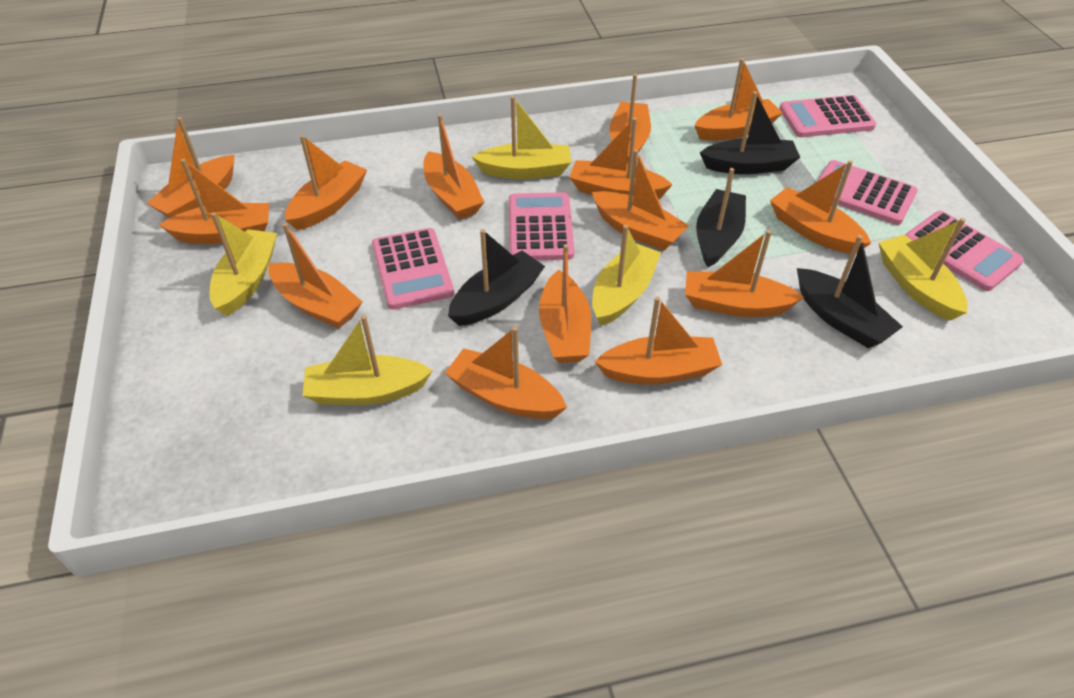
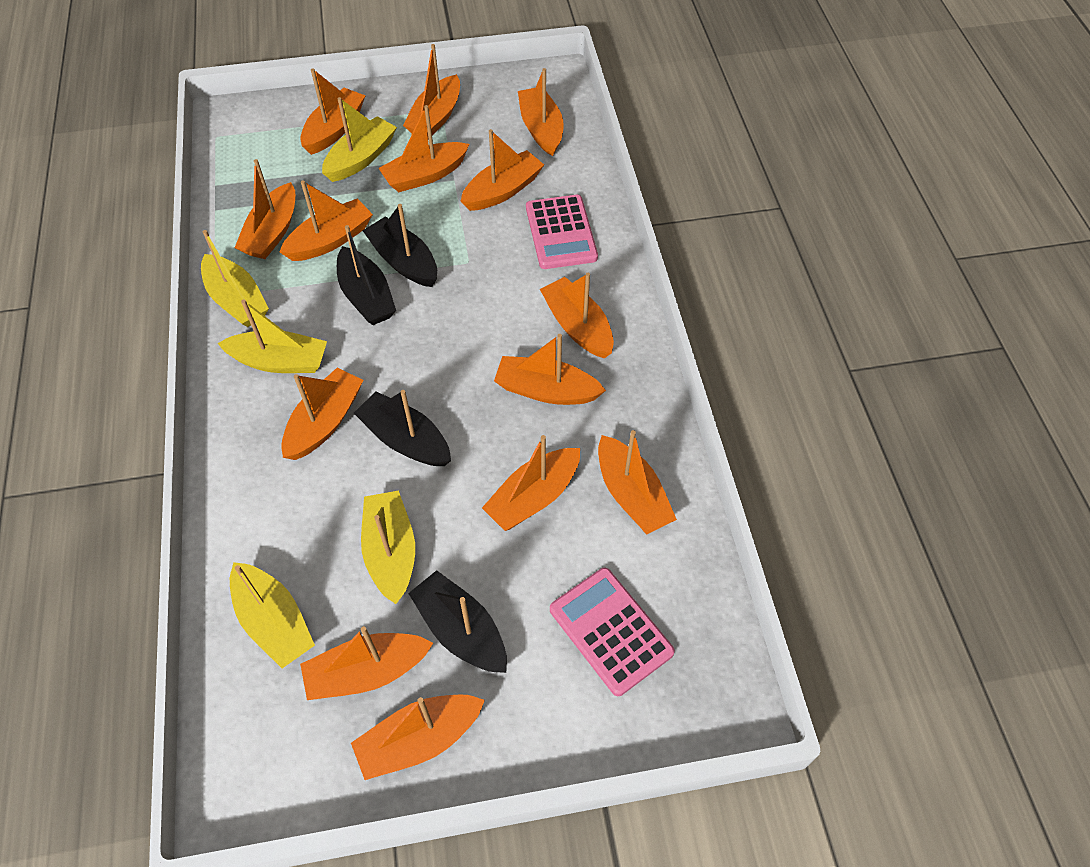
pink calculator: [372,228,454,310] [509,192,574,260] [779,95,876,137] [817,160,918,225] [905,211,1024,291] = 5 -> [526,195,598,269] [550,568,675,696] = 2

